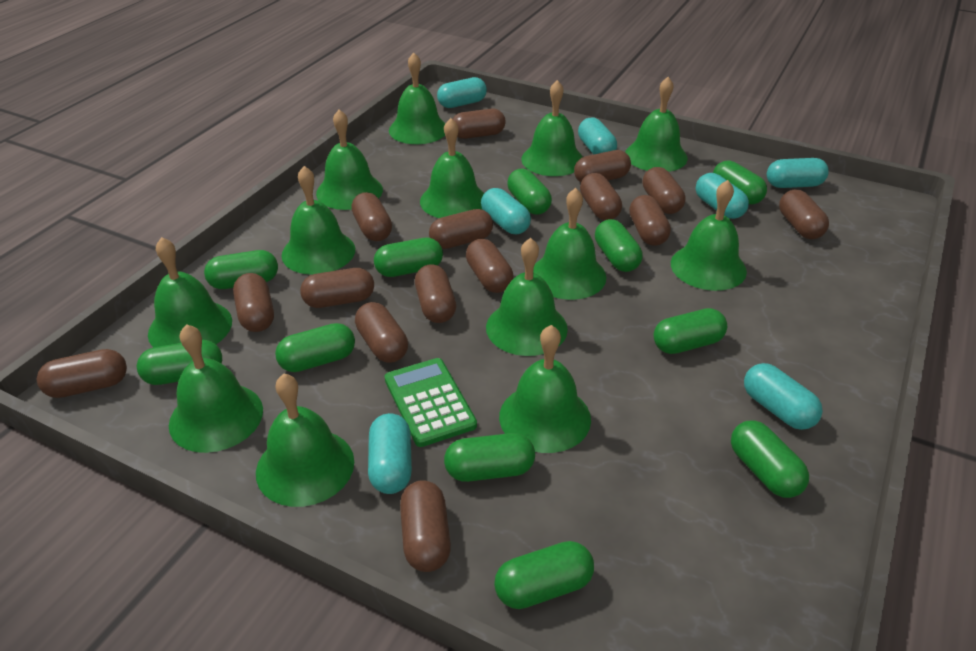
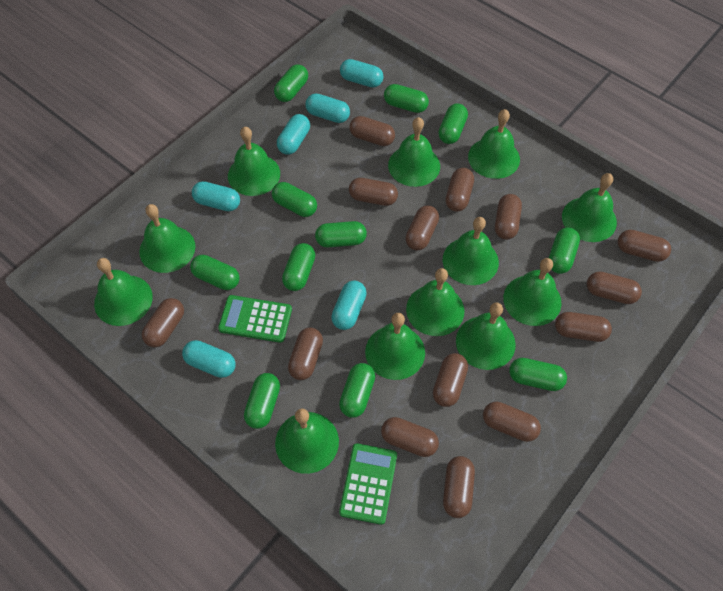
brown capsule: [37,349,127,398] [233,273,274,332] [300,268,374,308] [351,192,392,241] [355,302,408,363] [400,480,451,572] [415,264,456,323] [429,209,493,249] [453,109,506,139] [466,239,513,293] [574,150,631,182] [580,173,622,220] [629,195,671,246] [642,167,686,214] [779,190,829,239] = 15 -> [142,298,184,347] [288,327,323,380] [349,116,395,146] [349,178,398,206] [381,417,439,457] [405,205,439,250] [433,353,468,407] [443,456,475,518] [445,168,474,212] [483,402,541,442] [495,194,522,240] [555,312,612,342] [587,271,642,304] [617,230,671,262] = 14
green bell: [148,237,232,347] [169,324,263,453] [256,374,354,507] [281,166,355,275] [316,109,383,210] [389,53,445,144] [420,118,484,218] [486,238,568,356] [499,325,591,453] [521,80,583,176] [533,188,606,300] [625,77,688,172] [671,180,747,291] = 13 -> [94,258,153,326] [139,204,195,273] [228,127,280,196] [275,409,339,474] [365,313,425,380] [388,117,440,187] [406,268,465,336] [443,217,499,285] [456,303,516,370] [468,109,520,179] [503,258,562,326] [562,173,617,242] = 12
green calculator: [385,358,477,447] = 1 -> [218,295,292,343] [339,443,397,525] = 2
turquoise capsule: [368,413,412,494] [437,77,487,108] [481,188,531,234] [578,118,617,155] [696,173,749,219] [744,363,823,430] [767,158,829,188] = 7 -> [182,340,236,378] [192,181,240,211] [277,114,310,155] [305,93,350,123] [331,280,367,330] [340,59,383,88] = 6

